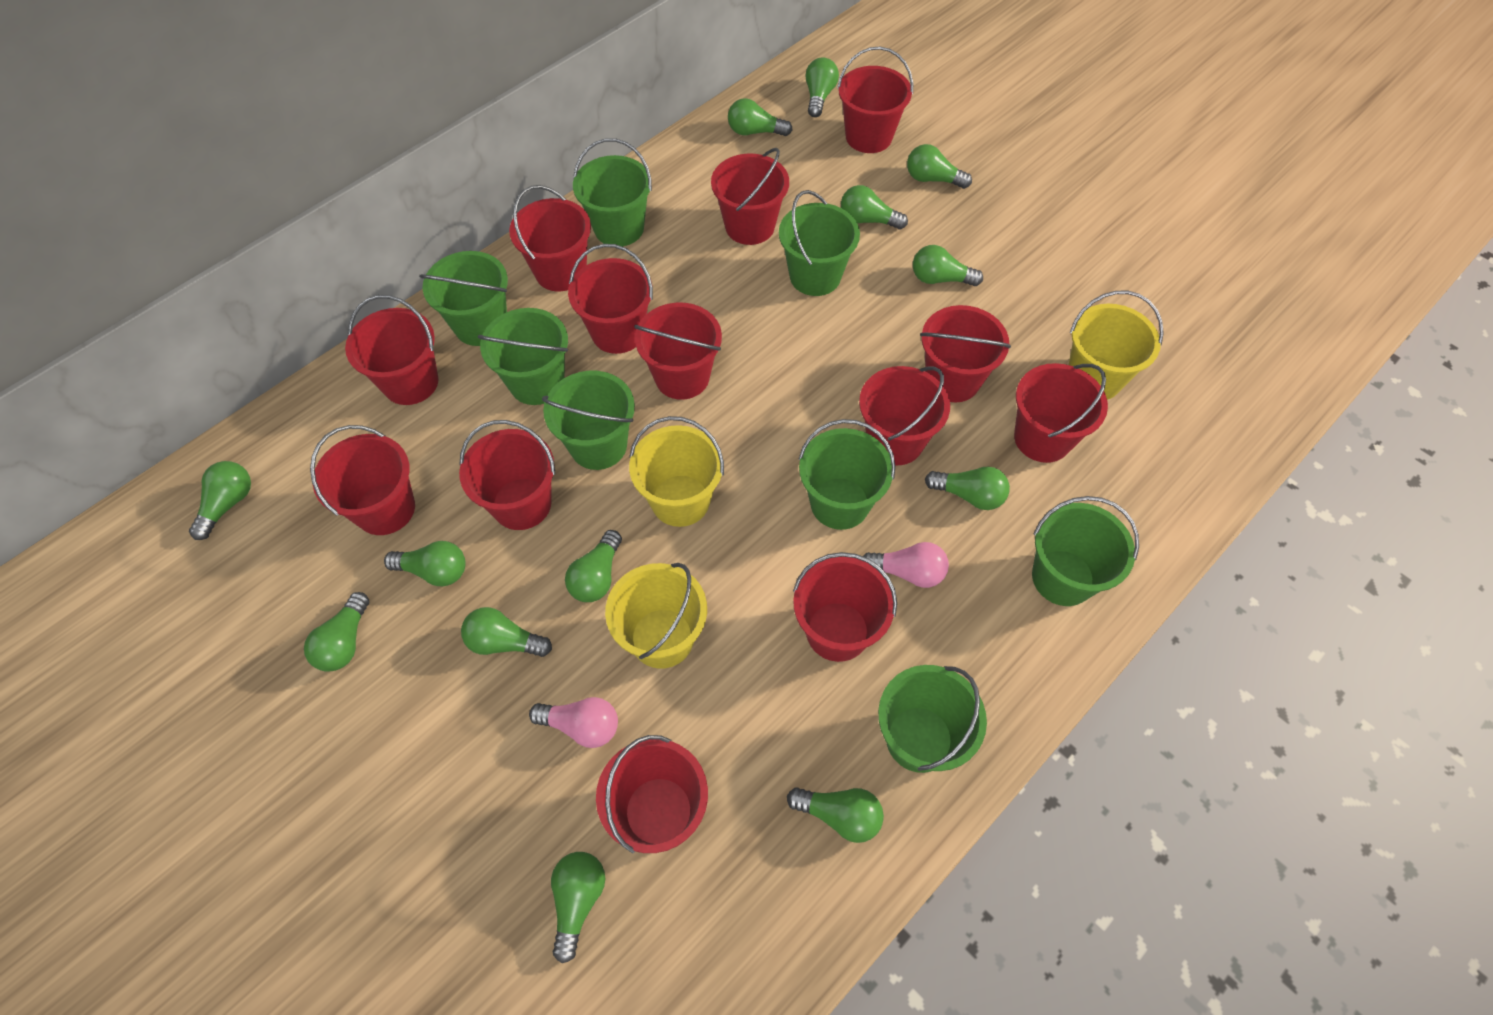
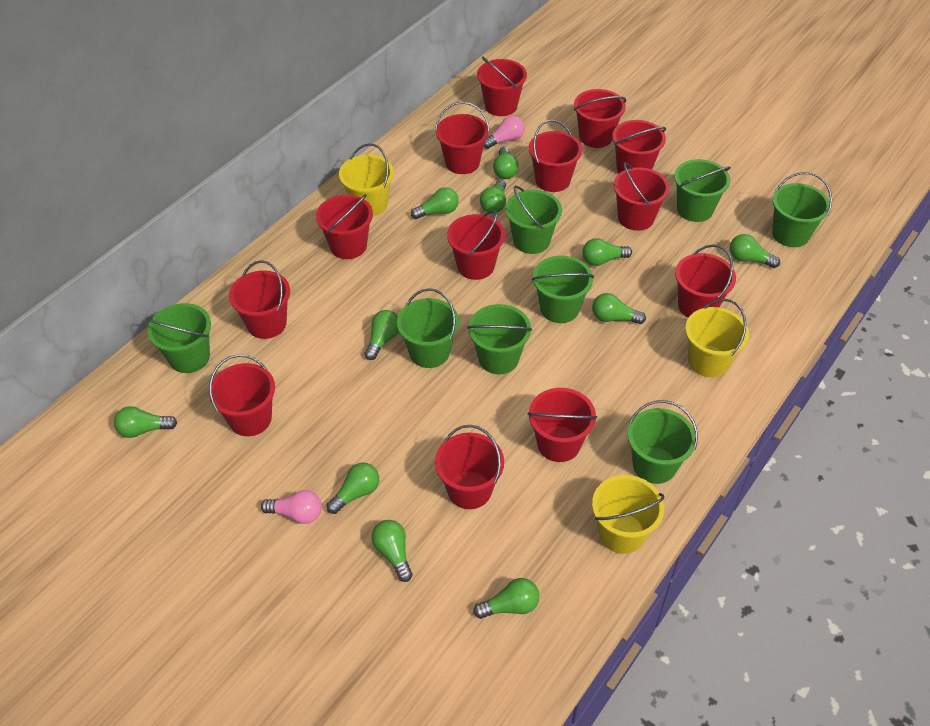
green light bulb: [189,461,251,540] [304,592,370,672] [384,541,466,586] [461,607,552,657] [551,852,605,963] [565,530,622,602] [728,98,792,136] [787,787,884,843] [805,58,839,117] [841,185,908,229] [907,144,972,189] [913,245,983,286] [925,467,1010,510] = 13 -> [114,406,177,438] [327,463,379,514] [364,310,399,360] [371,520,413,582] [411,187,459,219] [473,578,539,619] [480,180,506,212] [493,146,519,179] [582,238,632,266] [592,293,646,324] [730,234,780,268] = 11

